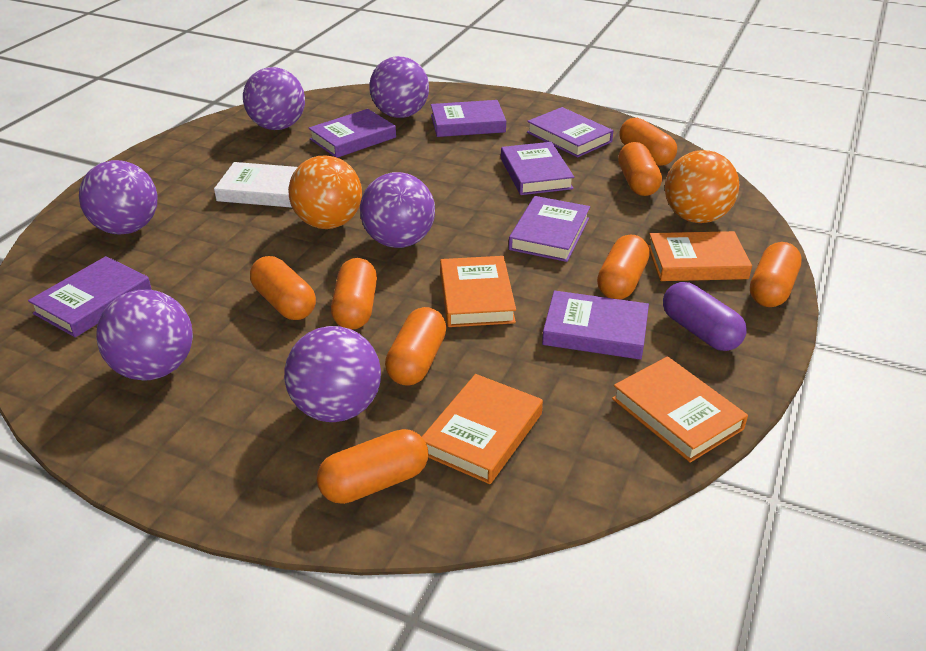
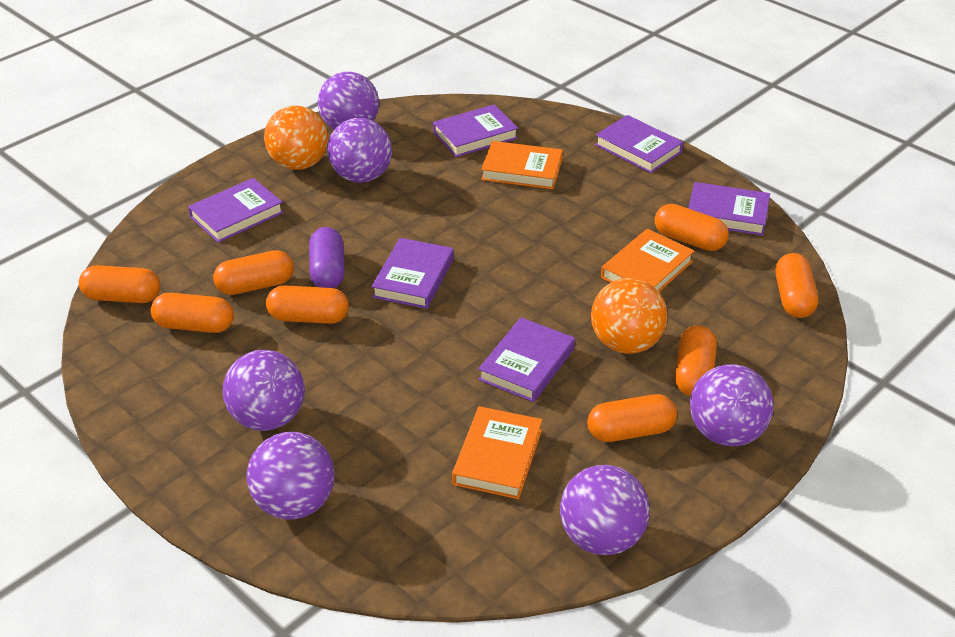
orange book: [422,374,543,484] [440,256,516,327] [612,356,748,463] [648,231,752,281] = 4 -> [452,406,542,499] [481,141,563,189] [601,229,694,292] = 3
purple book: [28,256,152,337] [309,109,396,158] [431,100,506,137] [501,142,574,195] [509,196,590,262] [527,107,613,158] [542,291,649,360] = 7 -> [188,178,284,243] [371,238,454,309] [433,104,518,157] [478,317,575,402] [595,115,683,173] [688,182,770,236] = 6
white book: [214,162,298,208] = 1 -> none = 0

